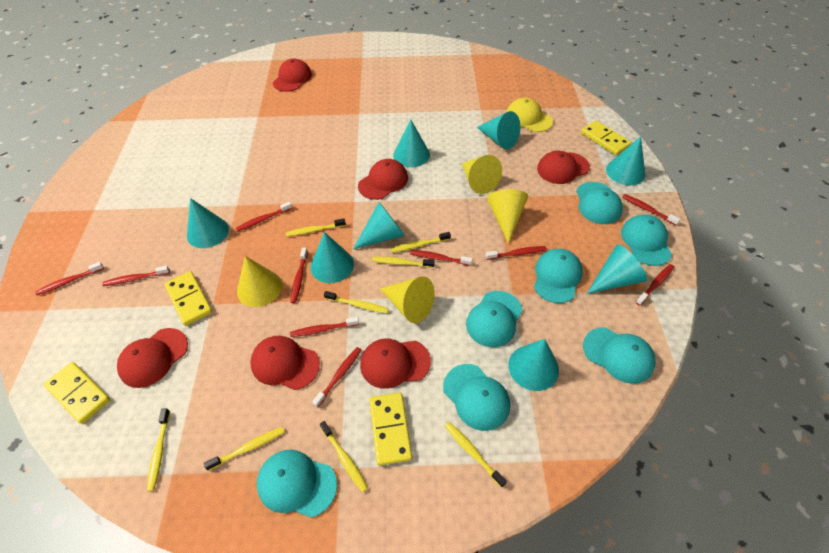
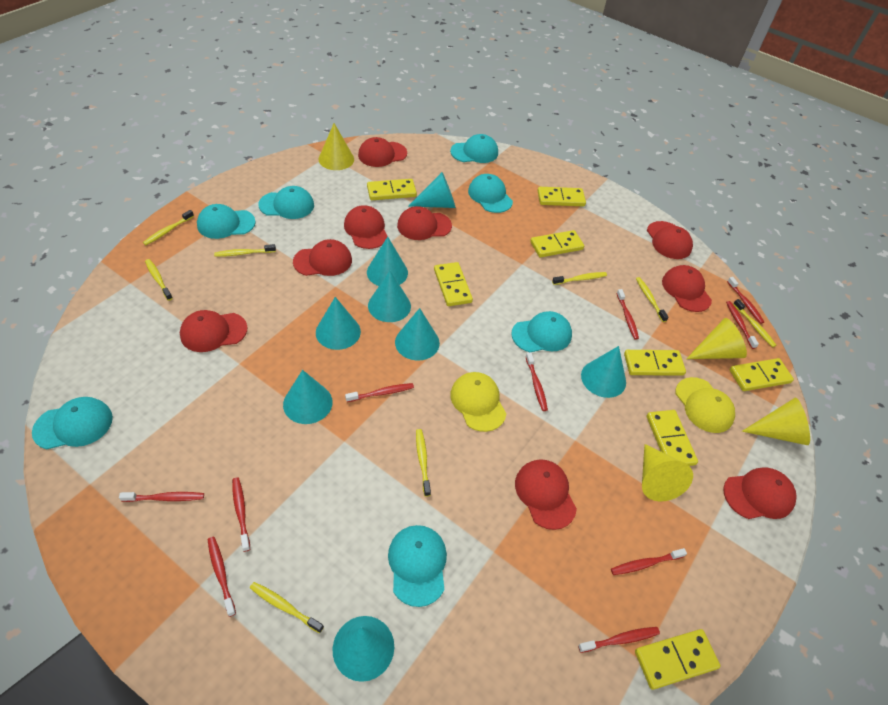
red cap: [117,328,188,388] [250,336,320,390] [273,58,312,92] [358,159,408,200] [360,339,431,389] [537,151,590,184] = 6 -> [180,310,247,352] [293,239,352,276] [344,205,388,249] [358,137,407,167] [397,206,452,240] [515,459,577,530] [647,221,693,259] [662,265,712,312] [723,468,797,519] = 9
yellow cap: [506,98,553,132] = 1 -> [450,372,507,432] [675,377,735,433] = 2
yellow domino: [44,362,110,424] [164,271,212,326] [369,392,412,466] [581,121,632,155] = 4 -> [367,179,417,200] [434,262,473,306] [530,230,584,258] [537,187,586,206] [624,350,686,376] [635,629,721,690] [647,410,698,466] [730,358,794,391] = 8

